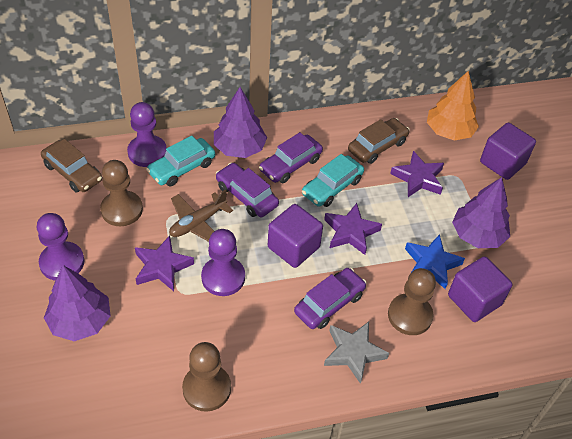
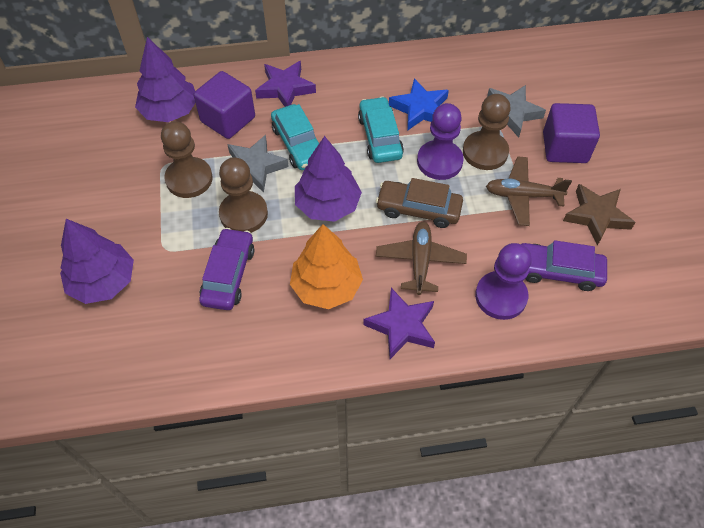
brown car: [41,139,102,193] [348,118,410,164] = 2 -> [376,178,463,228] = 1
brown plane: [169,189,233,242] = 1 -> [376,222,467,295] [486,156,572,226] = 2
brown star: none = 0 -> [563,184,636,246] = 1
grey star: [324,322,389,384] = 1 -> [227,135,289,193] [487,85,546,138] = 2
purple car: [216,163,279,217] [259,132,323,183] [294,268,367,329] = 3 -> [199,228,254,310] [521,240,607,291] = 2
purple cube: [268,204,323,268] [448,256,512,322] [480,123,536,180] = 3 -> [194,71,255,139] [543,103,600,163] = 2
purple pawn: [37,213,84,281] [127,102,167,167] [201,229,245,296] = 3 -> [417,103,464,180] [475,243,532,320] = 2
purple star: [135,236,194,291] [324,203,382,255] [390,151,444,197] = 3 -> [255,61,316,107] [363,288,435,359] = 2

